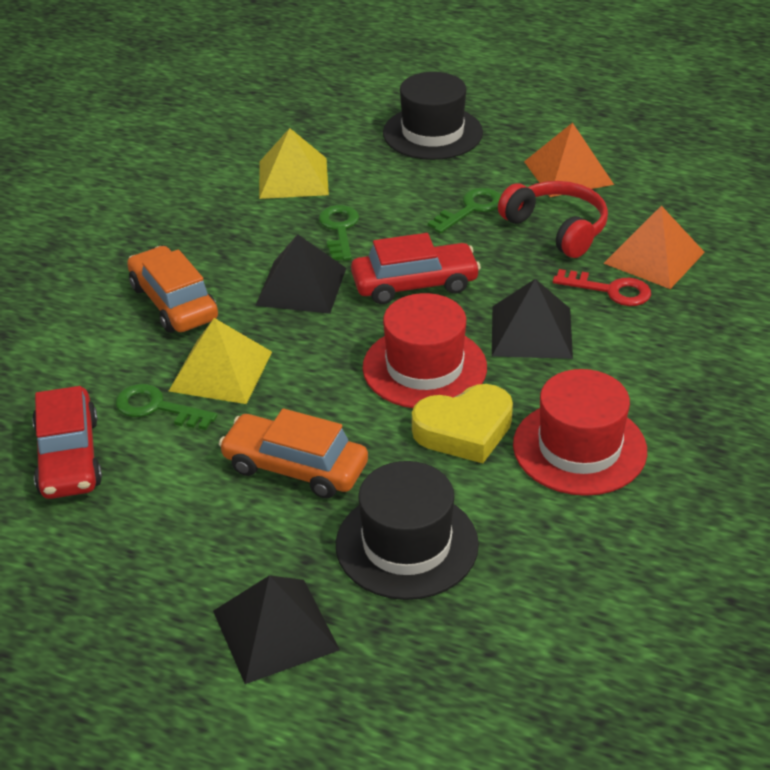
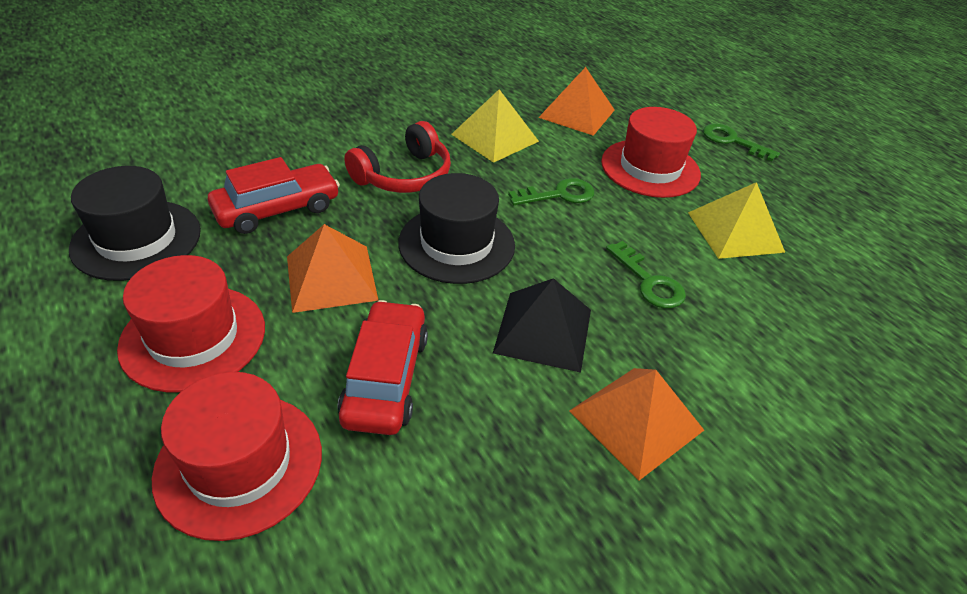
black pyramid: [213,575,340,684] [255,234,346,314] [492,279,573,359] = 3 -> [493,278,591,373] = 1
orange car: [127,246,218,333] [219,409,368,499] = 2 -> none = 0
orange pyramid: [524,123,614,197] [603,206,705,289] = 2 -> [287,224,379,313] [538,67,615,136] [569,368,704,481] = 3
red hat: [362,293,487,408] [513,369,647,496] = 2 -> [117,255,265,392] [152,372,322,541] [601,107,701,198] = 3
red key: [553,269,651,306] = 1 -> none = 0
yellow heart: [412,384,513,463] = 1 -> none = 0

